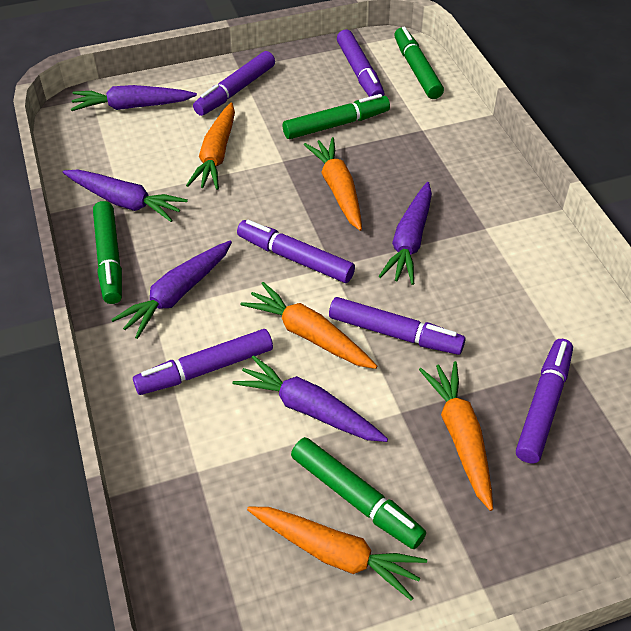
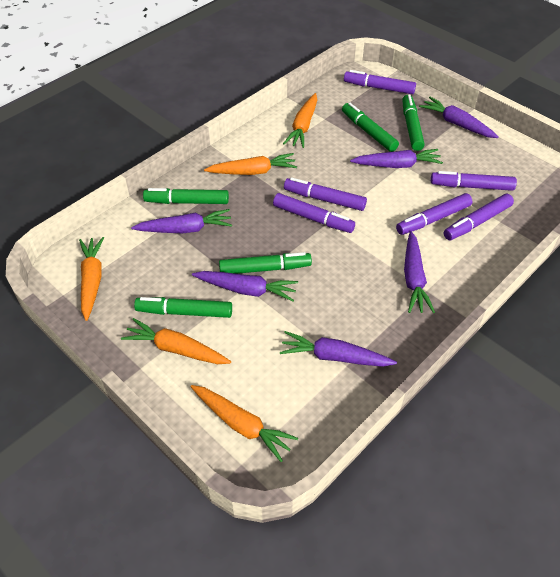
green marker: [93,201,122,304] [283,94,390,139] [291,437,426,549] [394,27,444,99] = 4 -> [134,297,232,318] [143,188,229,204] [219,252,312,274] [342,102,399,152] [402,95,425,151] = 5
purple carrot: [63,169,188,222] [71,85,197,111] [111,241,232,339] [233,355,388,442] [378,182,432,285] = 5 -> [131,209,232,233] [192,271,298,302] [280,331,397,367] [350,149,443,168] [404,231,435,313] [419,97,499,138] = 6

